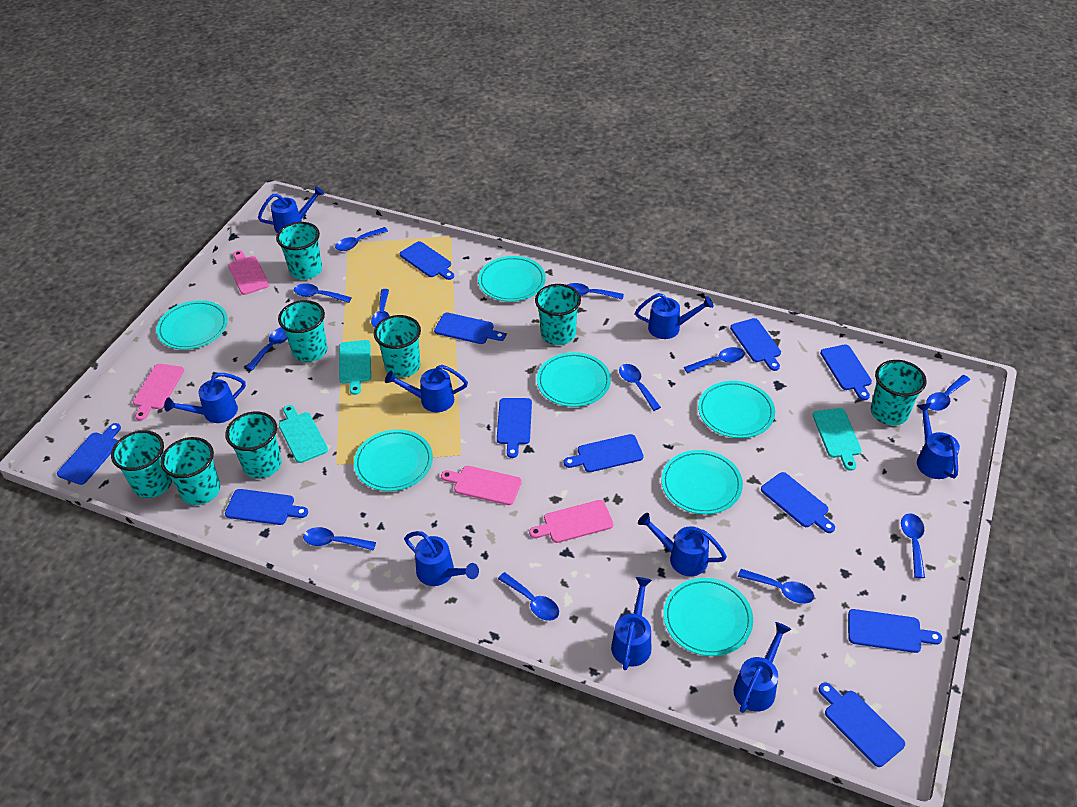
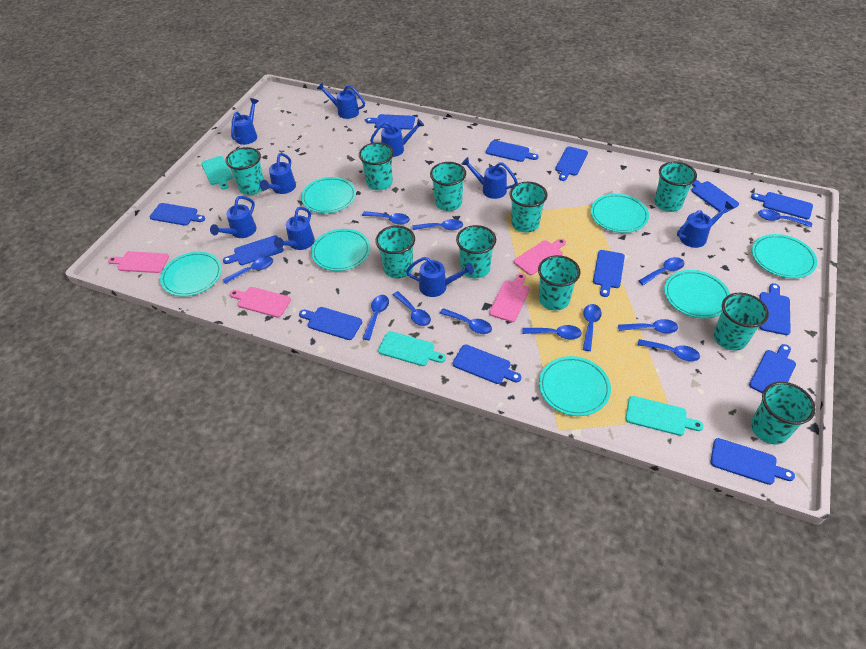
blue cutting board: [57,423,121,485] [225,489,308,525] [400,241,454,280] [434,313,505,344] [497,398,532,458] [564,434,644,472] [730,318,781,371] [761,472,835,533] [818,682,905,767] [820,344,872,400] [848,609,942,653] = 11 -> [149,203,205,226] [223,235,284,265] [299,307,362,340] [366,114,415,130] [452,345,521,384] [486,140,539,162] [555,146,588,181] [593,250,625,297] [691,179,739,213] [710,438,795,485] [749,344,796,393] [751,192,813,219] [759,283,791,335] = 13
turquoise cup: [111,430,172,498] [161,437,220,505] [225,411,282,479] [276,222,322,280] [278,300,327,362] [374,315,421,378] [535,284,581,345] [871,360,926,425] = 8 -> [225,147,264,195] [359,142,394,190] [375,226,415,278] [430,162,466,211] [456,225,496,278] [509,182,548,232] [538,255,580,311] [654,162,697,212] [713,293,769,350] [751,382,816,444] = 10

